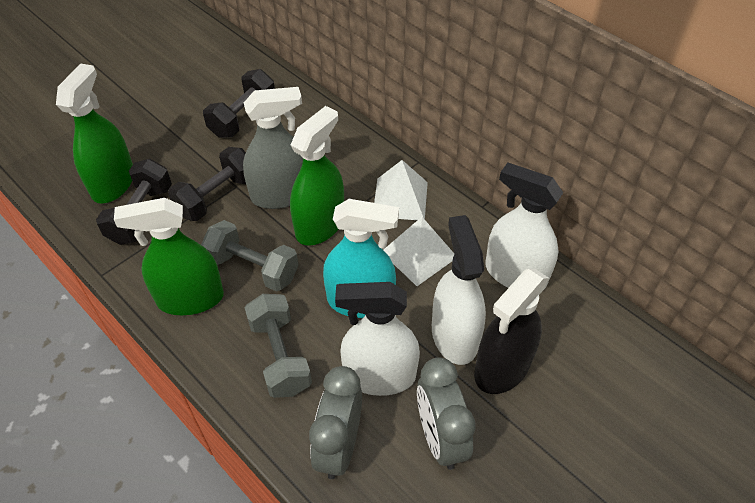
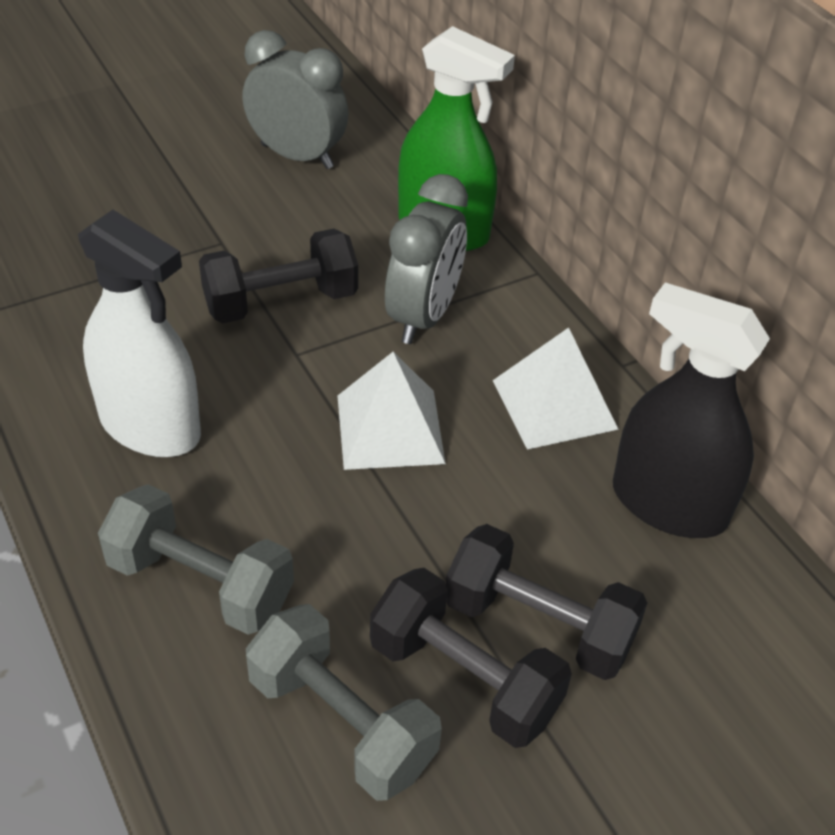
green spray bottle: [56,64,133,204] [114,198,224,315] [290,106,344,246] = 3 -> [398,26,515,251] = 1
grey spray bottle: [243,87,303,209] = 1 -> none = 0
turquoise spray bottle: [323,199,399,318] = 1 -> none = 0
white spray bottle: [335,282,420,396] [432,215,486,365] [486,163,563,289] = 3 -> [78,210,201,457] = 1

